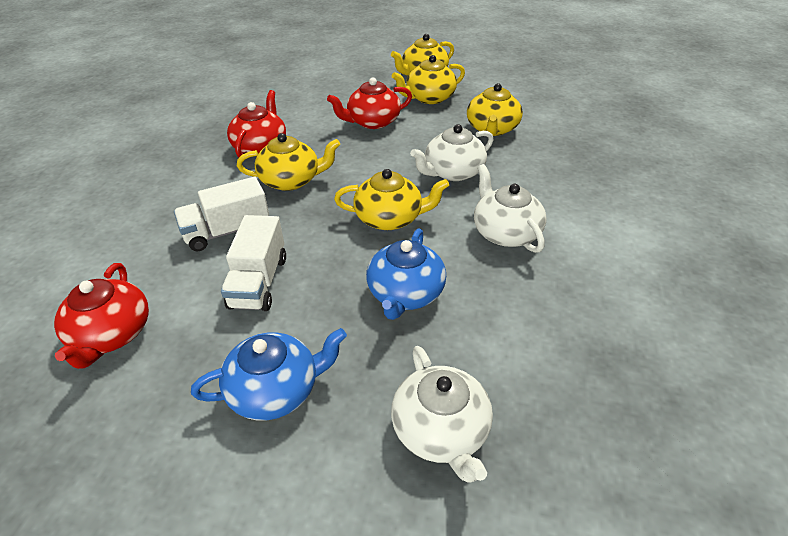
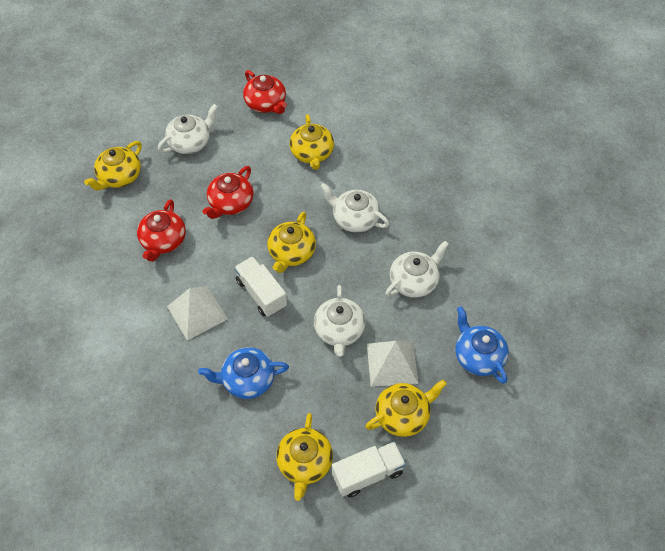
white pyramid: none = 0 -> [167,286,228,341] [367,341,418,387] = 2
white teapot: [391,346,493,482] [410,124,493,181] [474,164,546,253] = 3 -> [158,104,218,154] [314,285,365,357] [320,183,390,233] [385,241,449,298] = 4

